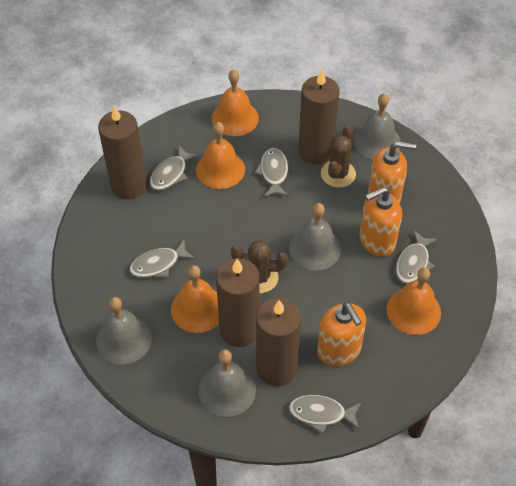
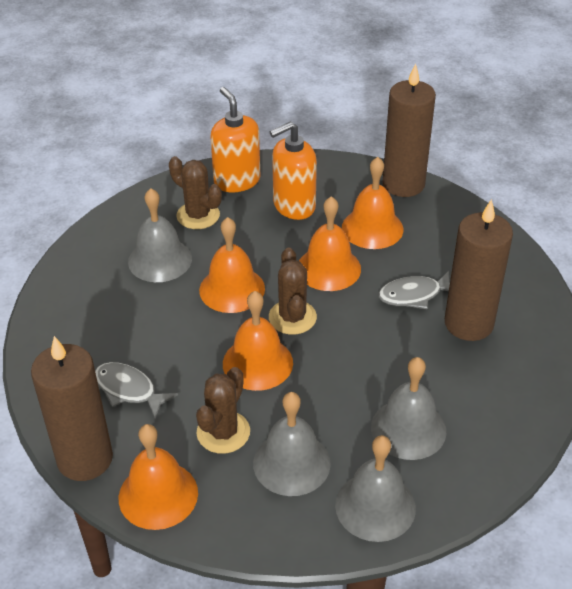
brown cactus: [231,240,288,293] [321,126,356,188] = 2 -> [169,156,222,229] [196,367,250,454] [269,247,317,335] = 3
brown candle: [98,106,147,199] [216,258,260,347] [256,298,301,386] [298,70,339,164] = 4 -> [31,336,113,481] [383,63,436,197] [445,199,513,341] = 3
grey fish: [129,240,195,278] [149,145,199,191] [255,148,289,197] [288,395,361,434] [396,230,438,284] = 5 -> [95,362,178,419] [378,271,450,309] = 2
orange bell: [171,265,219,333] [196,122,245,189] [212,69,259,136] [386,267,441,335] = 4 -> [119,424,198,530] [199,217,265,313] [223,291,293,391] [299,196,361,291] [342,157,404,249] = 5
orange soap dispenser: [317,302,366,366] [360,187,402,257] [368,141,416,204] = 3 -> [210,87,260,192] [270,122,317,220] = 2

